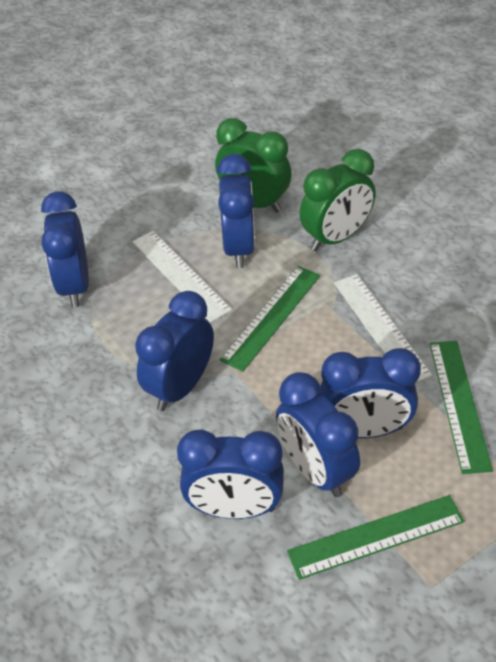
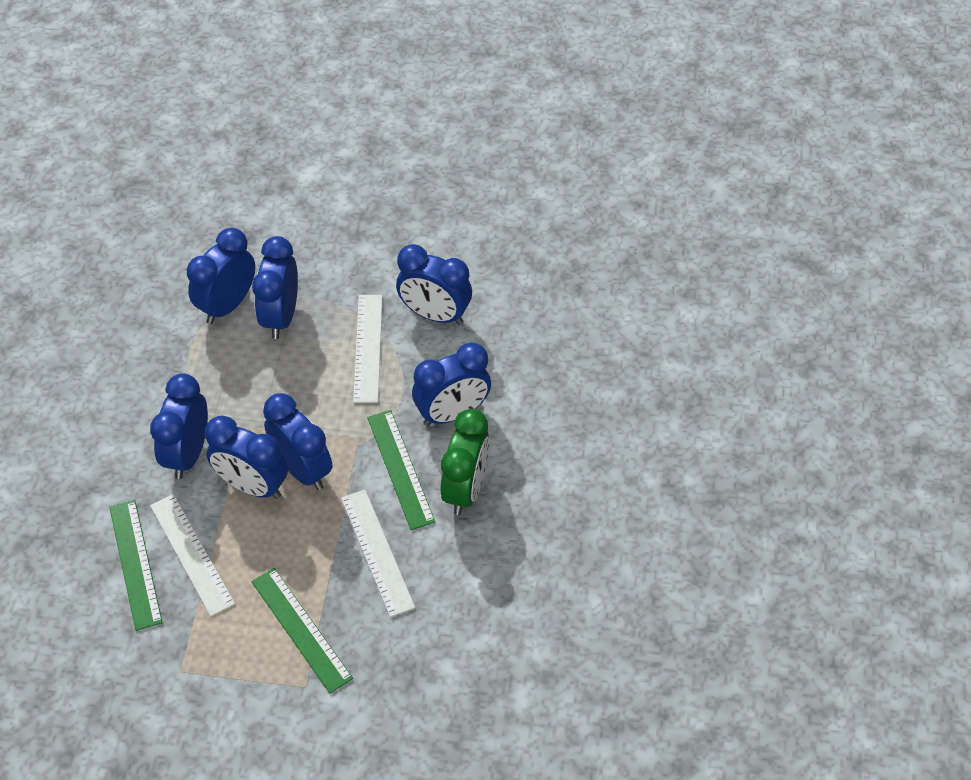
blue clock: [41,191,89,307] [135,291,214,411] [177,429,284,519] [217,154,255,268] [276,372,360,497] [319,348,421,438] = 6 -> [150,373,208,479] [187,228,255,324] [205,416,288,499] [252,236,298,339] [263,393,332,490] [396,244,472,325] [412,342,491,426] = 7
green clock: [215,118,291,213] [299,149,376,251] = 2 -> [441,409,490,515] = 1
white ruler: [132,231,232,323] [334,274,432,383] = 2 -> [150,494,235,616] [341,489,415,617] [353,295,382,403] = 3

